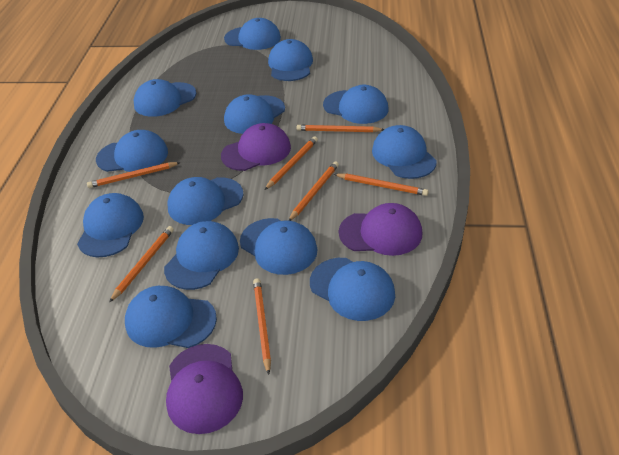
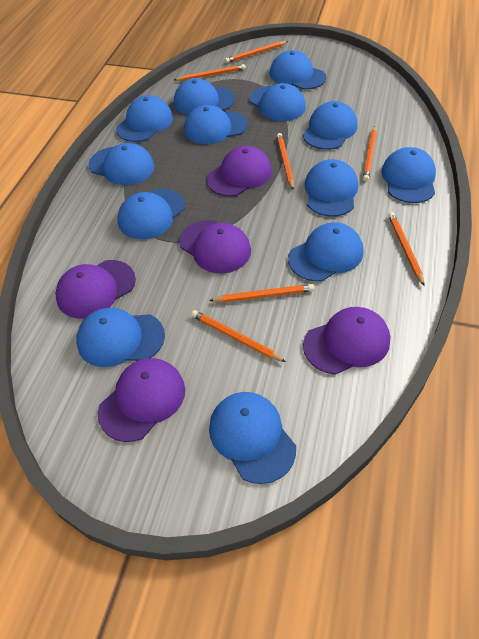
purple cap: [166,344,243,434] [221,123,291,171] [339,203,422,256] = 3 -> [55,260,136,319] [98,358,185,442] [179,220,251,273] [207,146,272,197] [303,307,390,375] = 5

